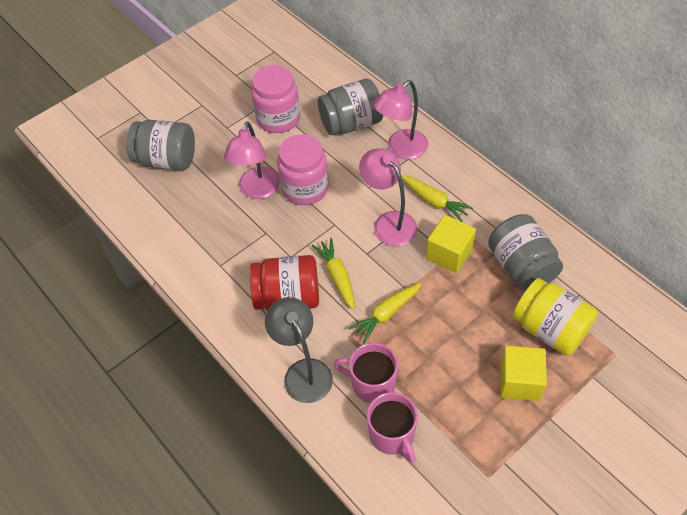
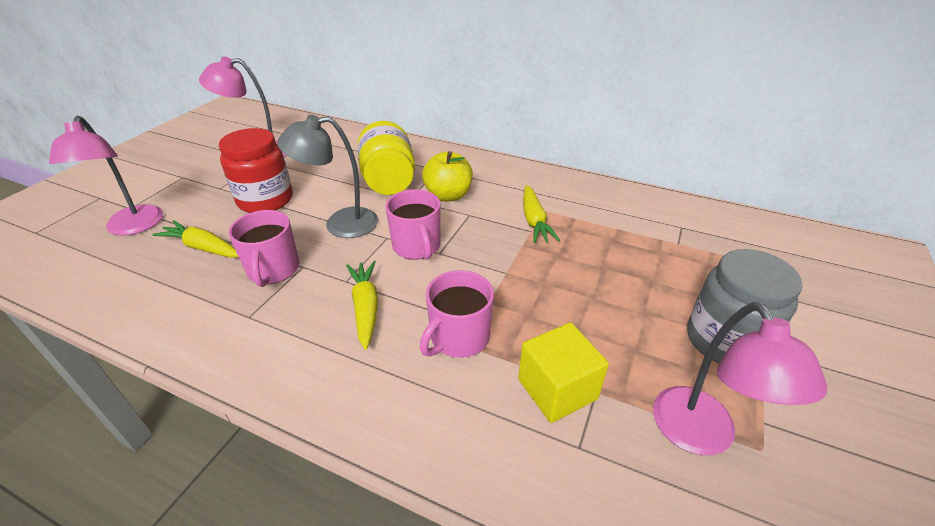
grey jar: [126,120,195,170] [318,79,383,135] [488,214,563,291] = 3 -> [687,249,803,363] = 1
pink jar: [251,65,300,133] [277,134,329,205] = 2 -> none = 0
pink mug: [334,343,398,403] [367,392,418,463] = 2 -> [229,210,299,287] [385,189,440,260] [420,270,494,358] = 3
yellow apple: none = 0 -> [422,151,473,202] = 1
yellow cube: [426,215,476,273] [500,345,547,401] = 2 -> [518,322,609,423] = 1

